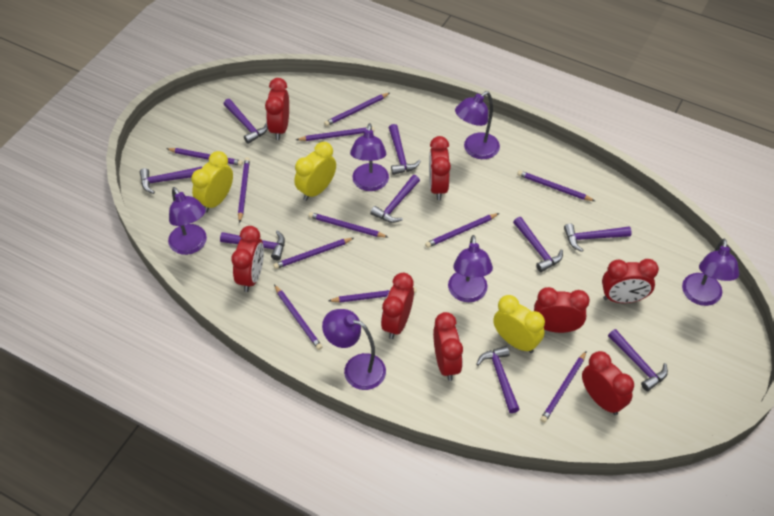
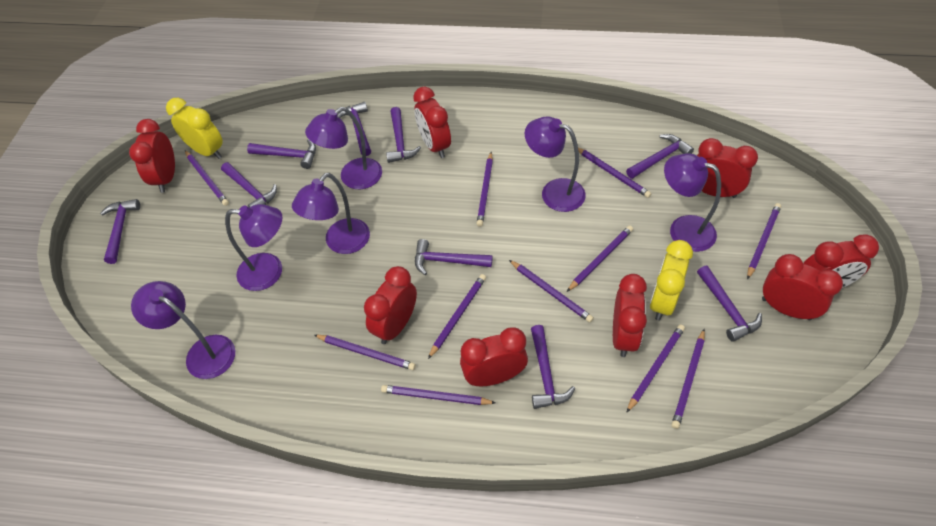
yellow clock: [191,151,233,212] [294,142,336,201] [493,295,545,353] = 3 -> [166,98,223,159] [650,240,693,321] = 2

